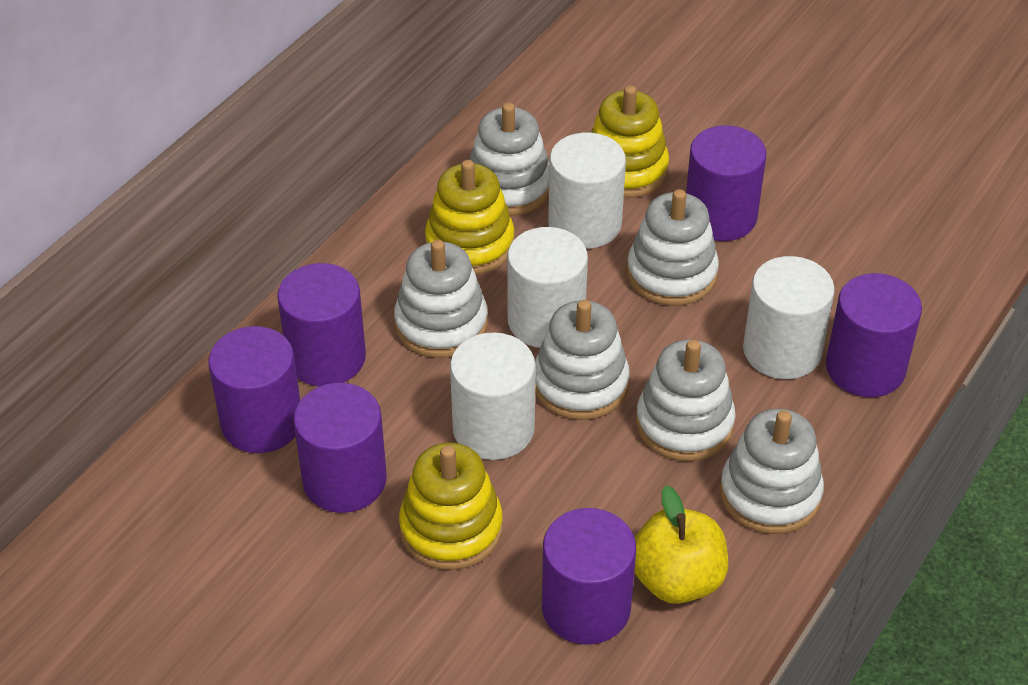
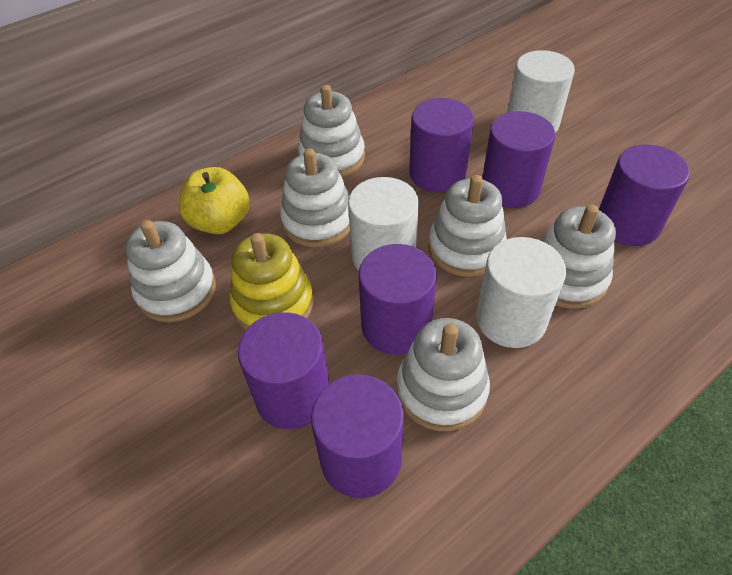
white cylinder: [450,332,536,460] [507,227,588,348] [548,133,626,249] [743,256,835,379] = 4 -> [348,177,419,271] [476,237,566,348] [507,50,575,133] = 3
yellow stacking toy: [399,443,503,570] [425,160,515,275] [591,85,669,198] = 3 -> [230,233,313,330] = 1

